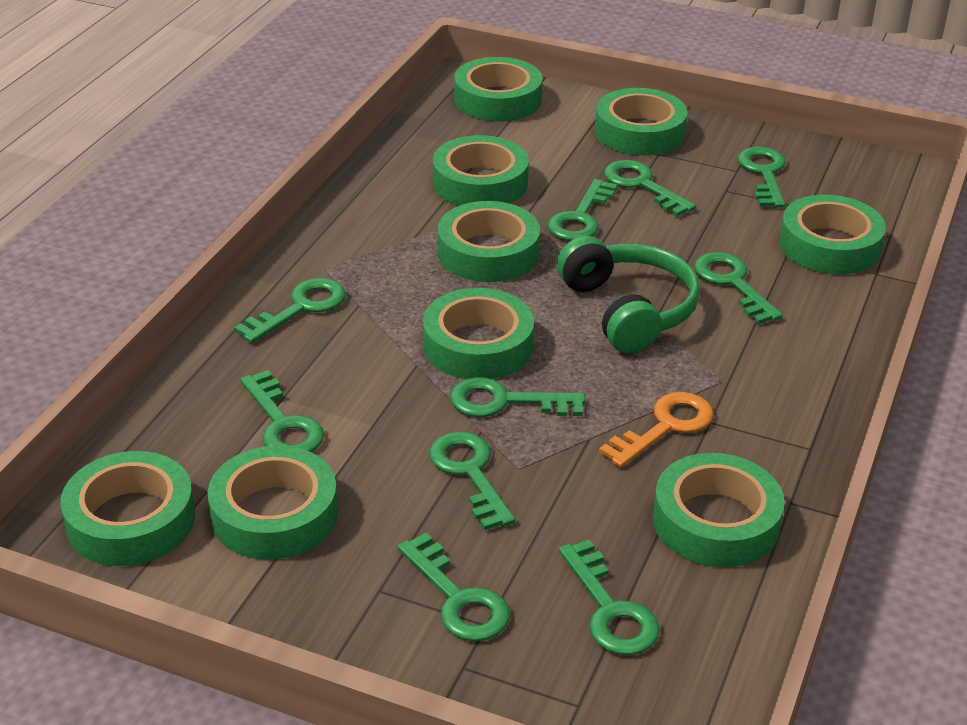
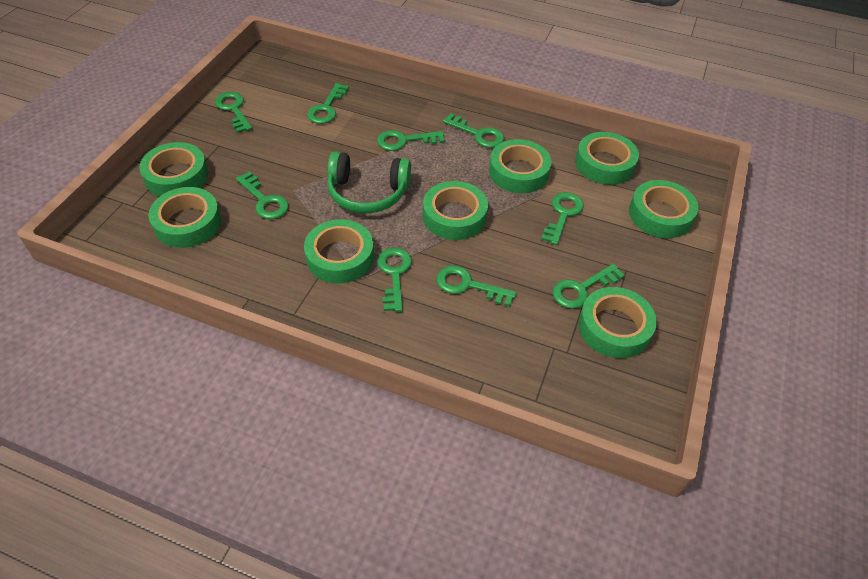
green key: [234,278,346,343] [240,370,324,452] [397,533,510,641] [429,432,515,530] [450,377,586,417] [548,179,617,241] [559,539,660,655] [604,160,696,216] [694,252,783,324] [737,147,786,208] = 10 -> [215,92,252,133] [236,171,289,219] [307,83,349,124] [377,130,445,151] [377,248,412,312] [436,266,516,307] [442,113,504,148] [541,192,584,245] [552,264,625,309] = 9
green tape: [61,451,195,566] [208,446,338,560] [423,288,534,379] [433,135,529,206] [438,201,540,282] [454,57,542,121] [595,88,687,156] [653,453,785,567] [779,195,886,275] = 9 -> [139,142,208,196] [148,187,221,248] [304,219,374,283] [423,181,488,240] [489,139,552,193] [575,132,639,185] [578,287,657,358] [629,180,698,238] = 8
orange key: [599,392,714,468] = 1 -> none = 0

